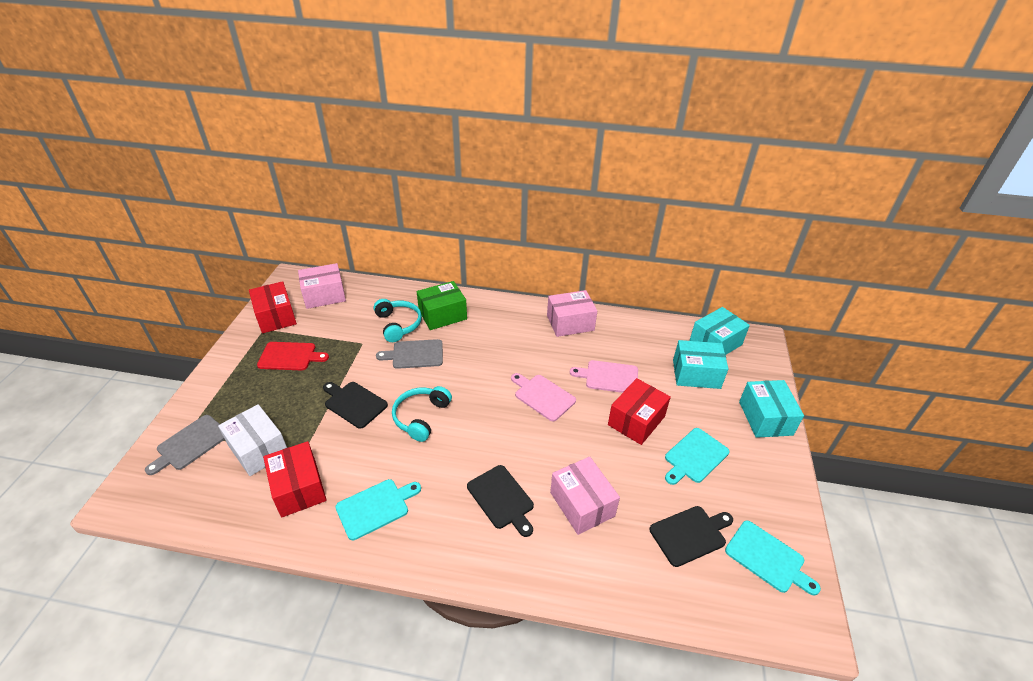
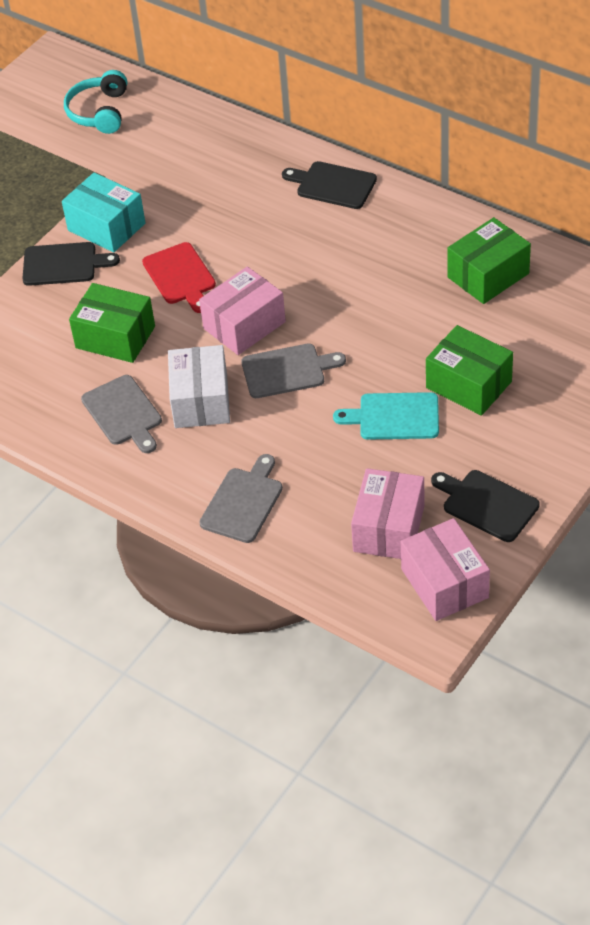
green box: [417,281,467,330] = 1 -> [69,283,155,363] [426,325,513,416] [447,217,531,304] = 3
grey cutting board: [145,415,225,475] [376,339,443,369] = 2 -> [81,375,162,453] [199,454,283,543] [241,344,346,398] = 3
pink cutting board: [511,373,576,421] [570,360,638,393] = 2 -> none = 0
red box: [249,281,297,333] [263,441,327,517] [608,378,671,445] = 3 -> none = 0
turquoise box: [673,340,728,389] [689,307,750,355] [739,380,804,438] = 3 -> [62,172,145,253] = 1
turquoise cutting board: [335,479,421,540] [665,428,730,485] [725,520,821,596] = 3 -> [333,392,439,440] = 1
turquoise headphones: [374,299,422,342] [392,386,452,442] = 2 -> [64,70,127,134] = 1

